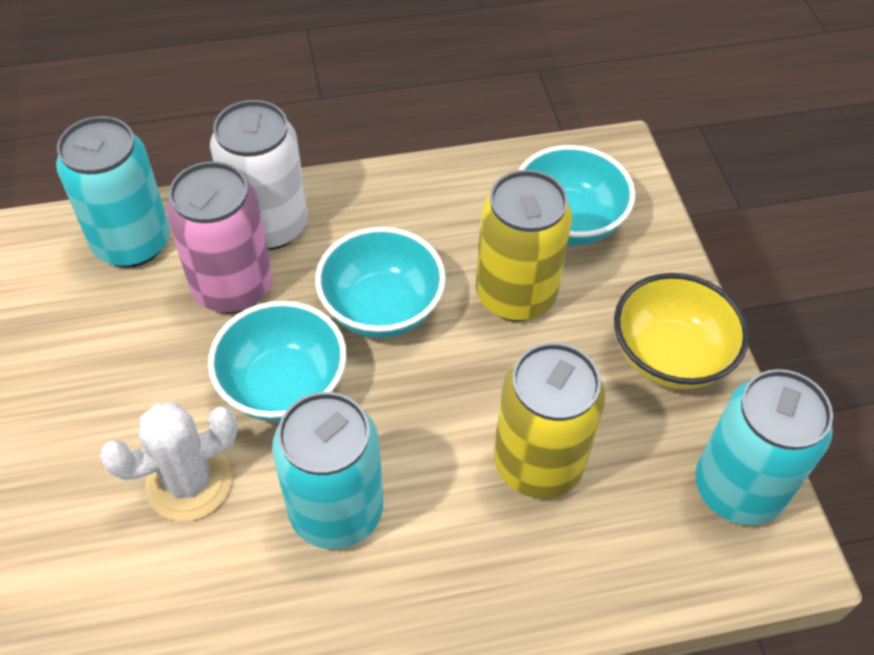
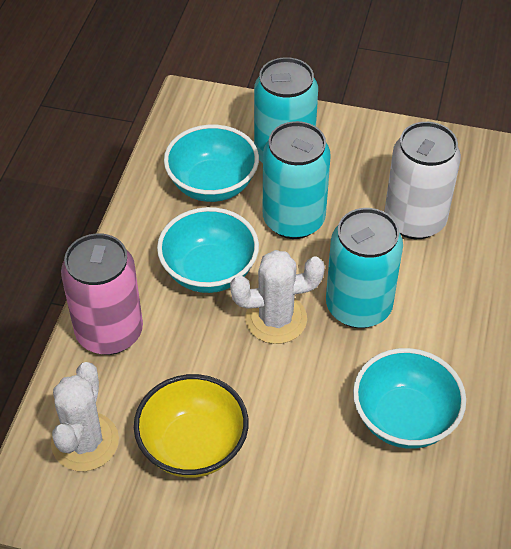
white cactus: [99,402,238,521] = 1 -> [51,362,119,471] [230,250,325,344] = 2
yellow can: [476,170,572,321] [494,343,605,498] = 2 -> none = 0

